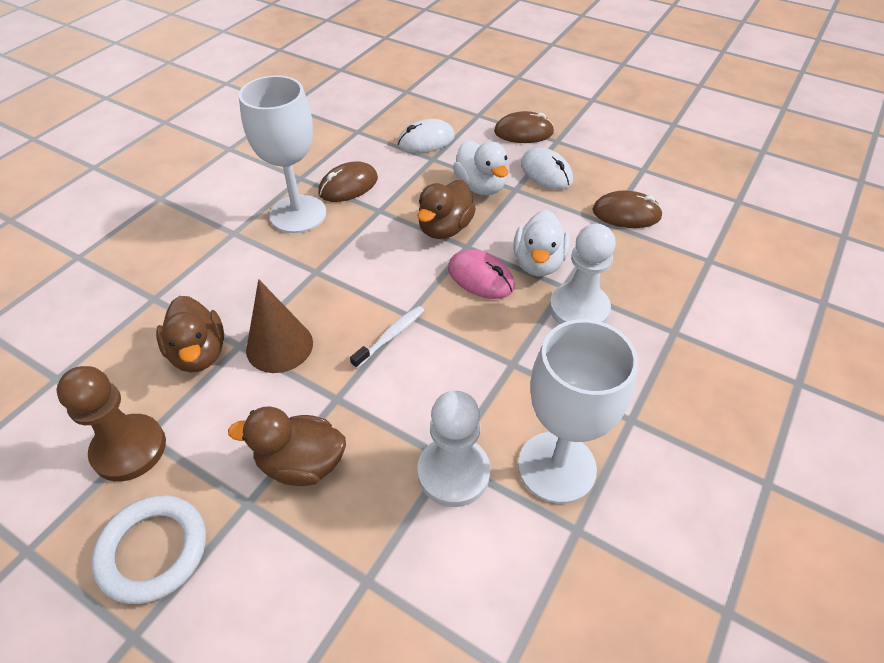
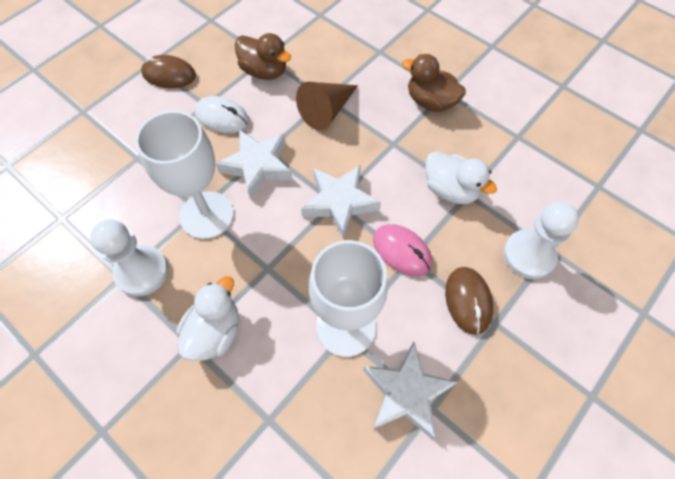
brown duck: [156,296,224,372] [228,406,346,486] [417,180,476,239] = 3 -> [235,33,291,80] [402,54,466,112] = 2
brown mouse: [318,161,378,202] [494,111,554,143] [592,191,663,228] = 3 -> [141,55,196,88] [445,267,493,335] = 2
brown pawn: [57,366,166,482] = 1 -> none = 0
white mouse: [397,119,455,153] [521,147,573,190] = 2 -> [195,96,249,133] = 1
white ring: [91,495,206,604] = 1 -> none = 0
white star: none = 0 -> [216,129,293,200] [301,165,381,239] [363,342,457,439] = 3
white toothbrush: [350,306,424,369] = 1 -> none = 0

